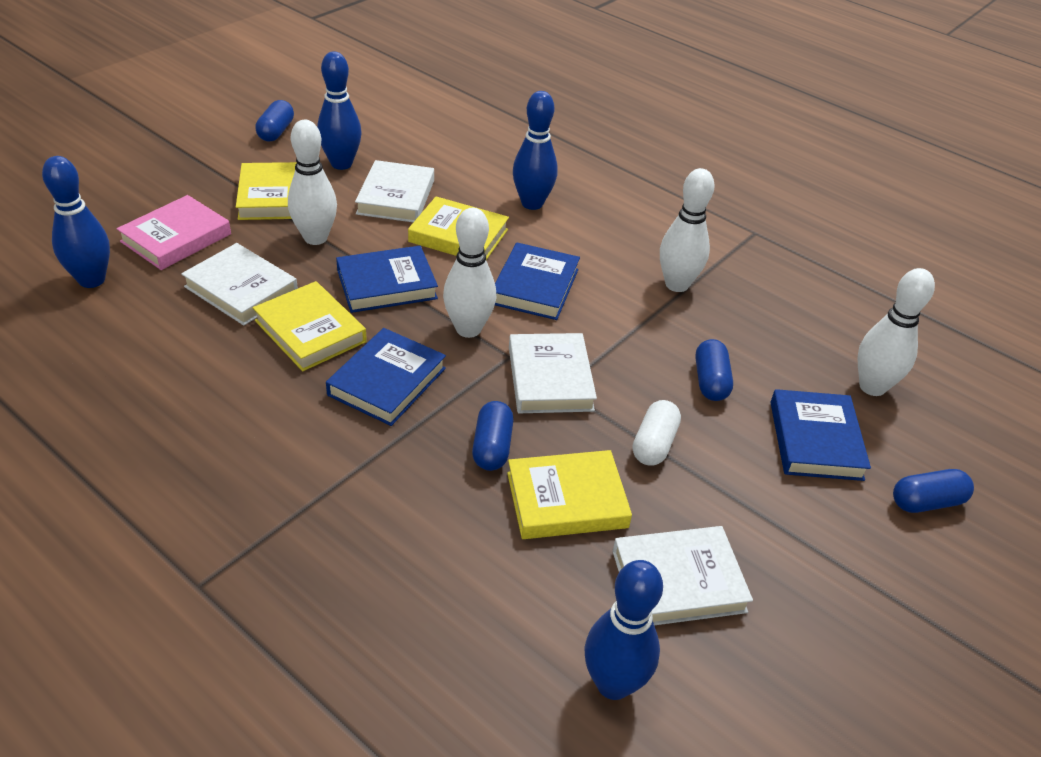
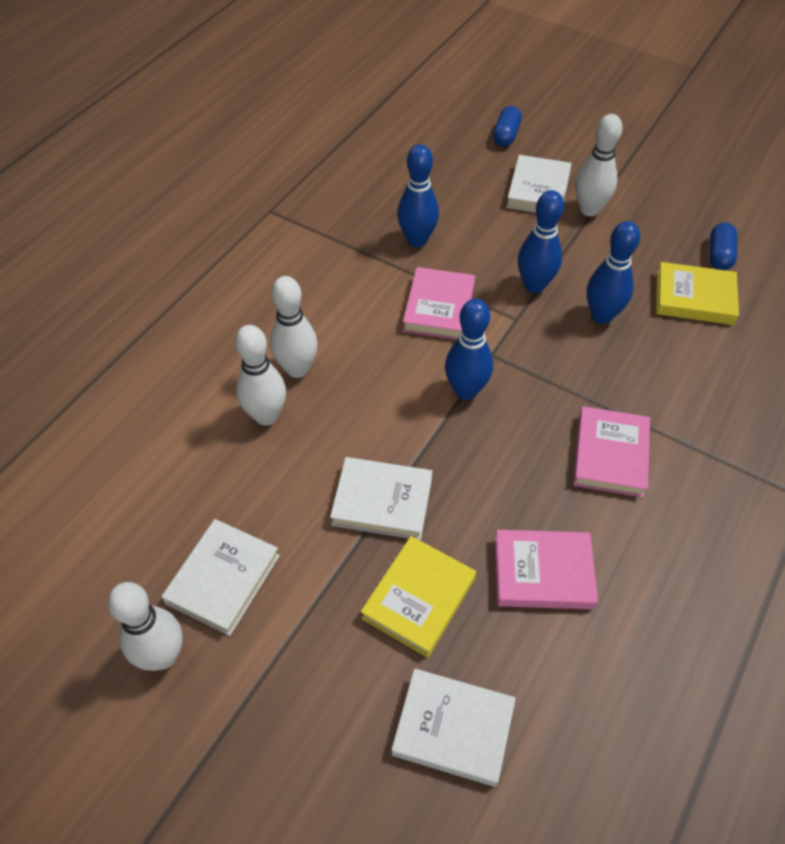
blue book: [326,328,446,426] [336,246,438,313] [495,243,580,320] [770,389,871,481] = 4 -> none = 0
blue capsule: [255,100,294,141] [472,401,514,471] [695,339,733,401] [893,469,974,513] = 4 -> [493,106,522,147] [709,223,737,270] = 2
pink book: [117,195,231,270] = 1 -> [403,267,475,340] [495,530,598,610] [573,406,650,498] = 3
white capsule: [633,400,681,466] = 1 -> none = 0
yellow book: [236,162,297,220] [253,281,367,371] [408,196,509,260] [507,450,632,539] = 4 -> [361,536,476,658] [656,262,739,325] = 2

